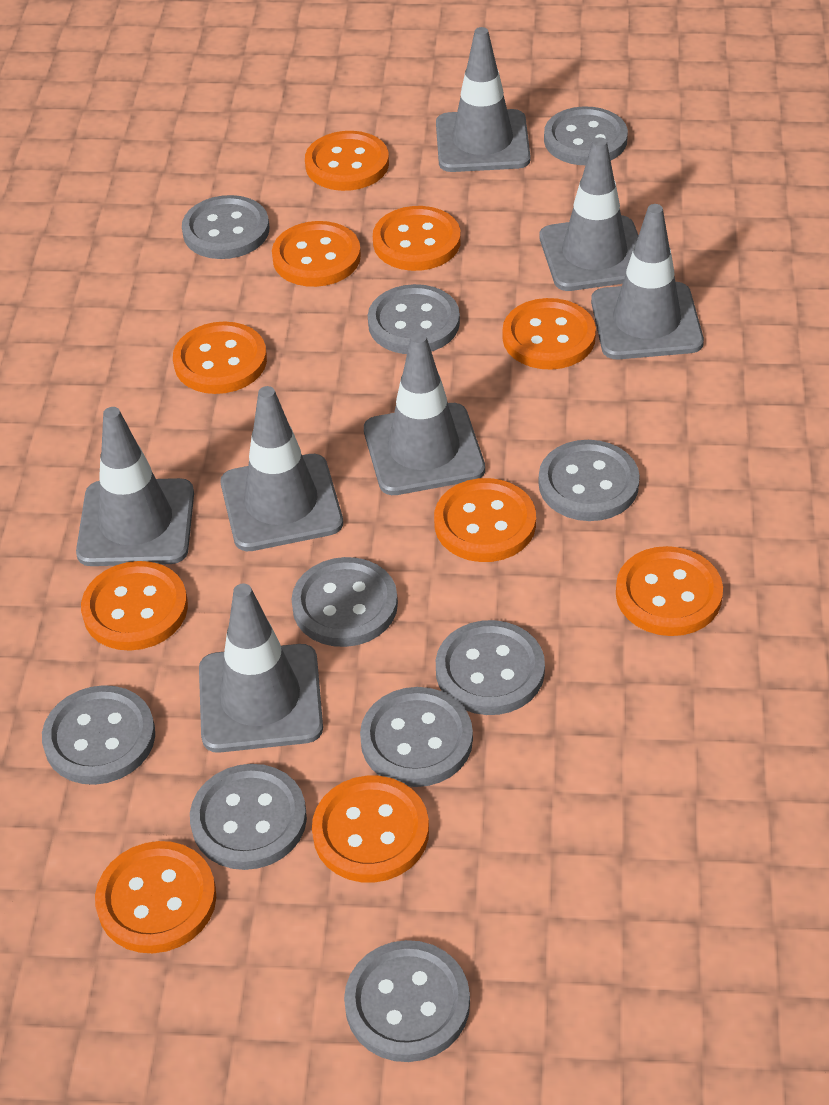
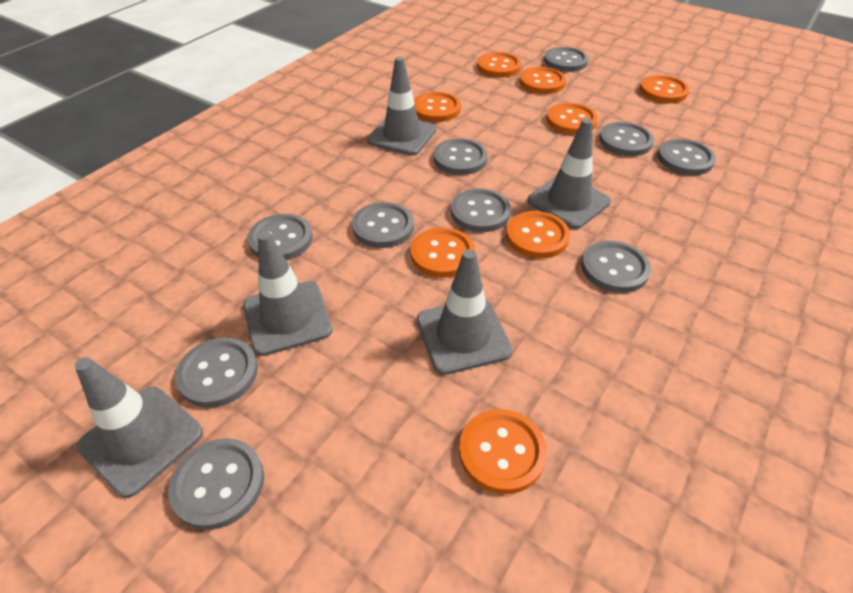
grey traffic cone: [76,407,194,566] [199,584,323,753] [221,386,343,551] [364,332,485,495] [436,27,530,172] [539,137,639,291] [591,204,704,359] = 7 -> [75,357,203,498] [243,231,333,356] [367,57,436,156] [417,249,513,375] [527,118,611,229] = 5
orange button: [81,561,188,651] [95,841,216,953] [173,322,267,394] [272,221,361,287] [305,131,389,191] [312,776,429,883] [373,206,461,271] [434,478,536,562] [503,298,596,370] [616,546,723,636] = 10 -> [411,228,475,278] [414,92,461,122] [459,409,547,494] [477,52,521,78] [506,211,570,258] [520,67,566,94] [547,103,598,135] [640,75,689,103] = 8

